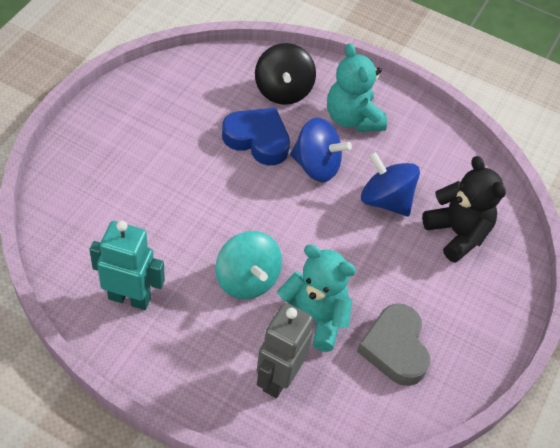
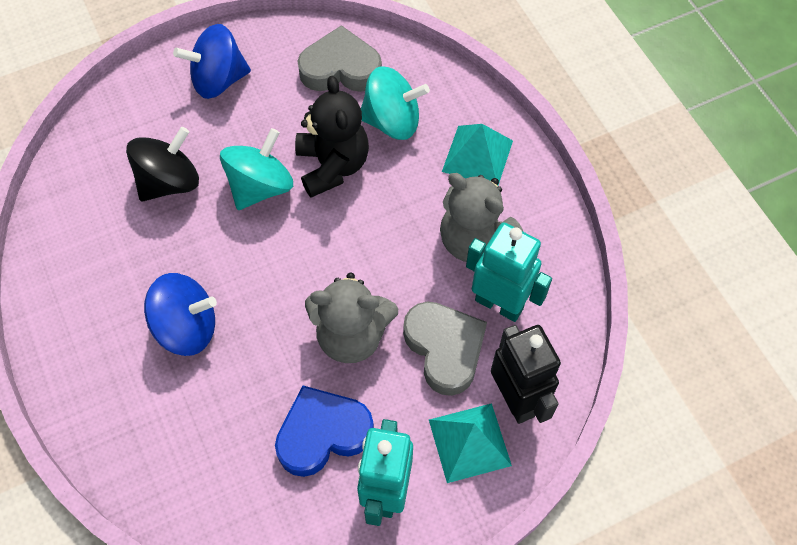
black robot: none = 0 -> [491,325,561,424] = 1
grey heart: [357,303,430,386] = 1 -> [298,25,382,92] [403,302,487,396] = 2
grey robot: [257,303,313,398] = 1 -> none = 0
grey teddy bear: none = 0 -> [305,273,398,363] [440,173,523,262] = 2
turquoise pyramid: none = 0 -> [429,403,512,483] [442,124,513,186] = 2
turquoise robot: [90,221,165,310] = 1 -> [357,419,413,526] [466,222,552,322] = 2
turquoise spinning top: [216,231,282,299] = 1 -> [220,128,293,210] [361,67,430,140] = 2
turquoise teddy bear: [273,244,356,352] [327,43,387,132] = 2 -> none = 0

